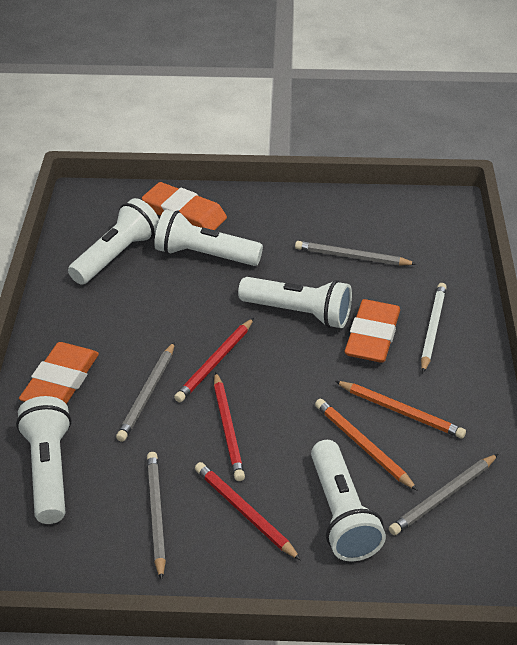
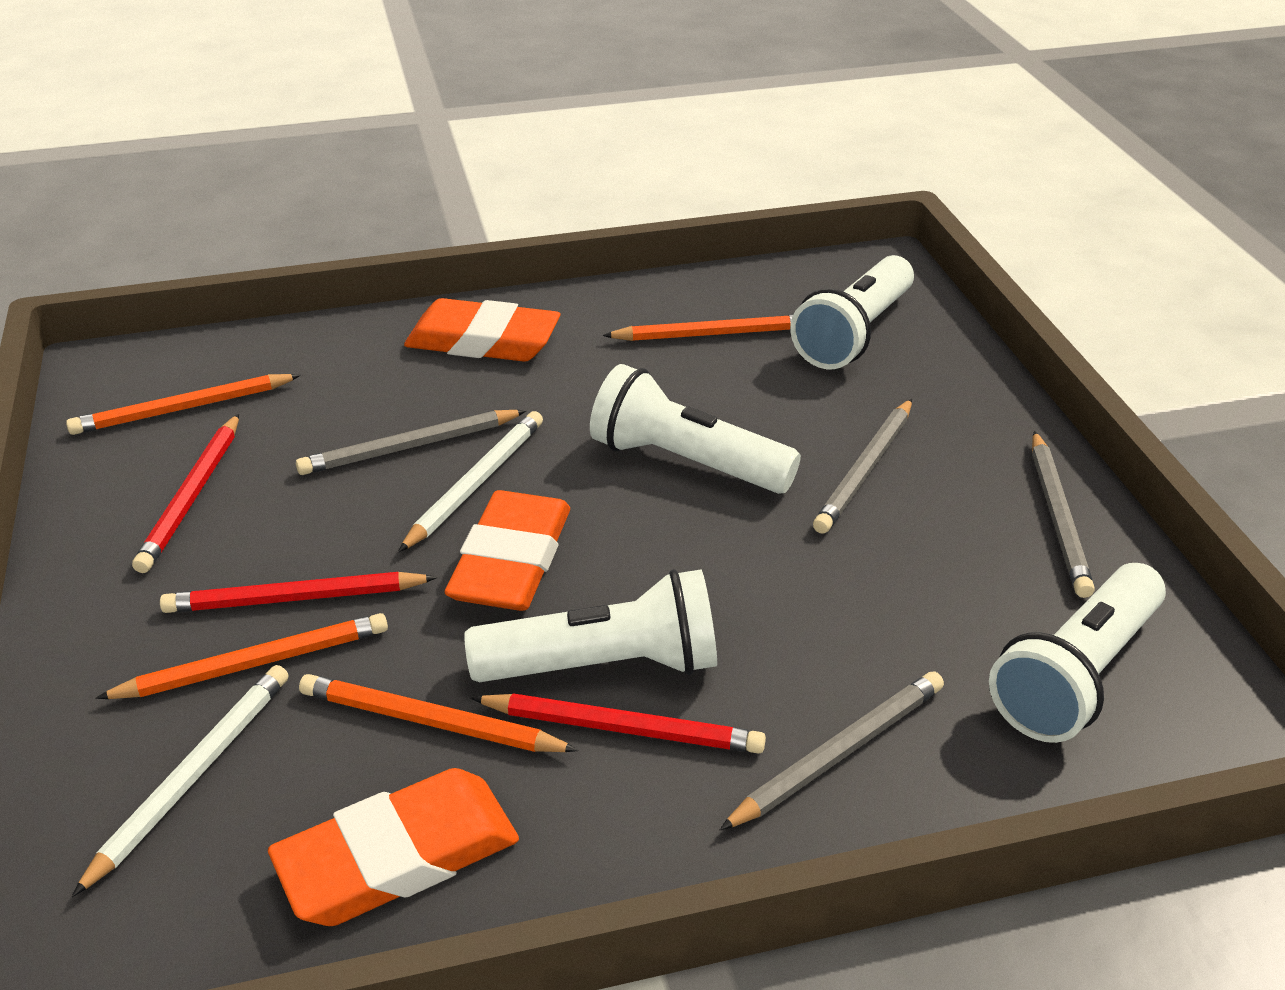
orange pencil: [315,399,418,491] [335,381,466,438] = 2 -> [66,374,301,435] [95,613,388,699] [299,674,579,752] [603,314,794,341] = 4
white flashlight: [16,396,71,524] [68,198,159,285] [154,209,263,266] [238,277,352,328] [311,440,386,562] = 5 -> [464,569,717,682] [590,364,801,494] [790,255,914,369] [989,563,1166,743] = 4
white pencil: [421,283,447,373] = 1 -> [72,665,288,897] [398,411,543,552] = 2

